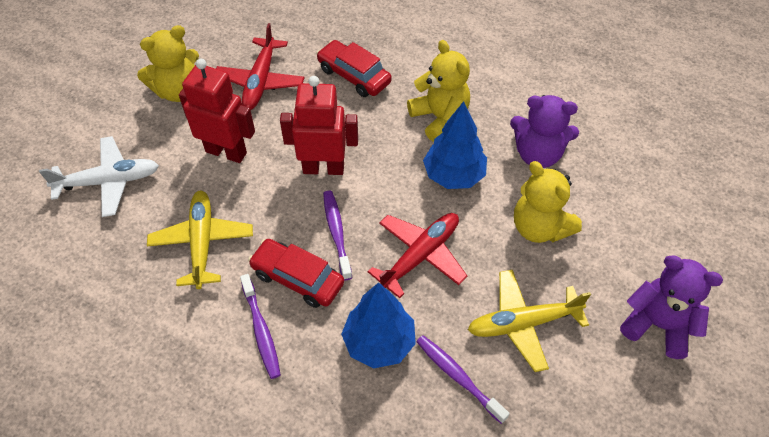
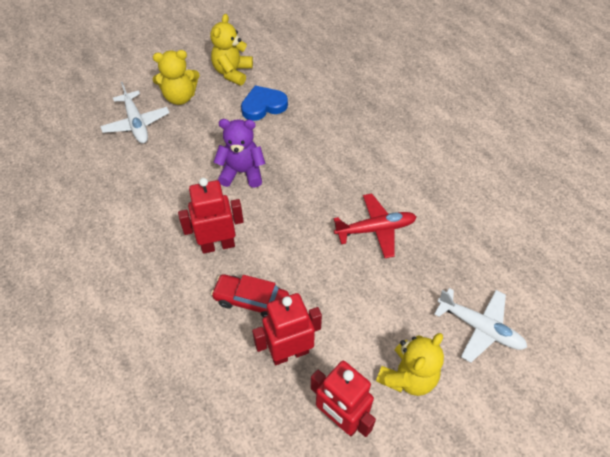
blue heart: none = 0 -> [241,85,288,121] = 1
blue tree: [341,282,416,368] [423,101,487,189] = 2 -> none = 0
purple teddy bear: [510,95,579,168] [620,255,723,359] = 2 -> [214,119,266,188] = 1
purple toothbrush: [240,274,281,379] [323,191,352,280] [416,335,510,424] = 3 -> none = 0
red car: [248,239,344,308] [316,40,392,97] = 2 -> [211,274,289,318] = 1
red plane: [216,23,305,110] [368,213,467,298] = 2 -> [334,194,416,258] = 1
red robot: [179,59,255,163] [280,76,358,175] = 2 -> [178,178,244,254] [252,293,322,365] [311,361,376,437] = 3
white plane: [39,136,159,217] = 1 -> [100,82,170,143] [434,288,527,363] = 2
yellow plane: [147,191,253,289] [468,270,591,372] = 2 -> none = 0

